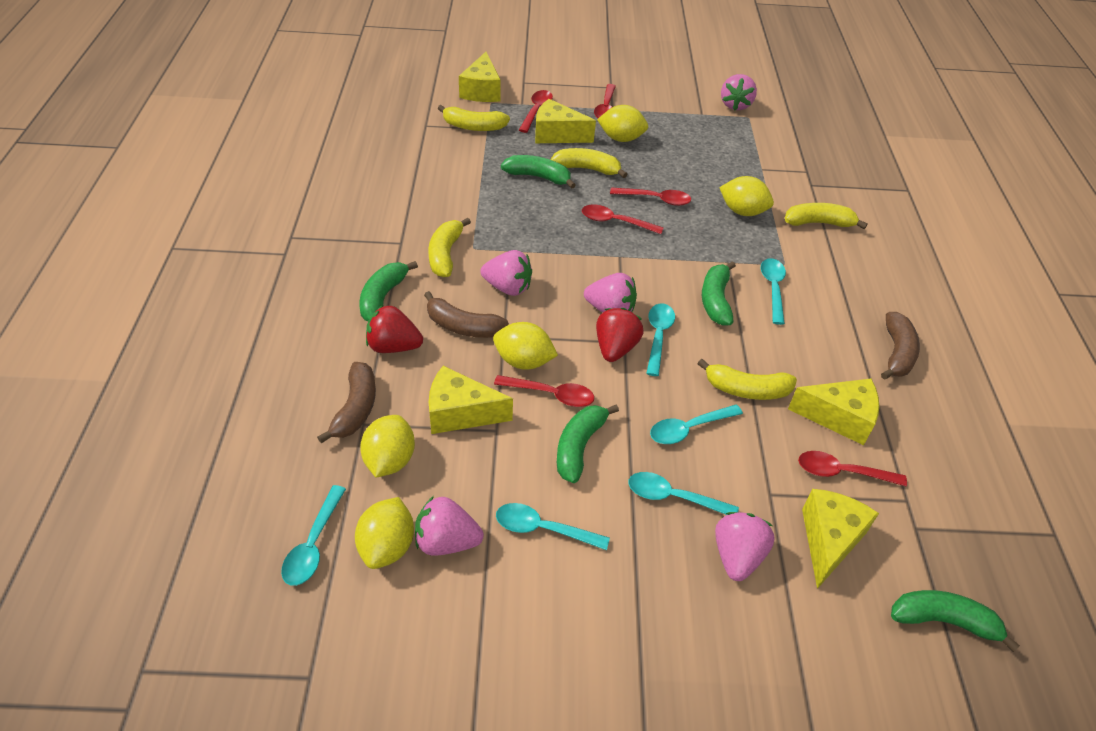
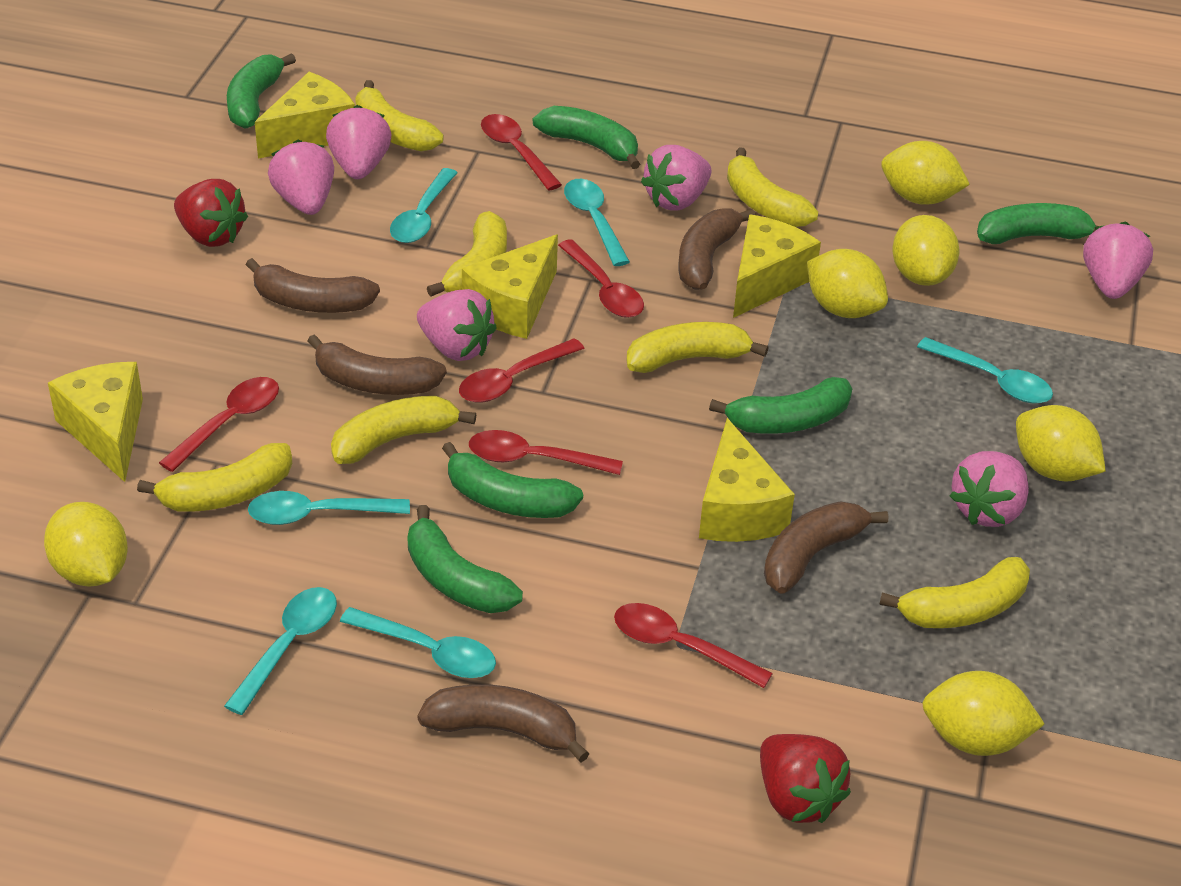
brown banana: [317,362,376,444] [424,291,509,338] [881,312,920,380] = 3 -> [246,258,380,313] [307,334,447,395] [417,684,590,762] [679,208,755,290] [764,501,888,594] = 5
green banana: [359,261,418,321] [501,155,576,189] [557,404,619,483] [702,261,736,325] [891,590,1020,652] = 5 -> [227,53,296,129] [407,505,523,613] [442,442,583,518] [533,106,640,169] [709,377,852,434] [977,203,1097,244] = 6
pink strawberry: [415,496,484,556] [480,250,532,296] [584,273,637,313] [715,512,775,581] [721,74,757,111] = 5 -> [268,140,334,215] [326,105,391,179] [417,289,497,361] [641,145,711,210] [950,451,1029,527] [1083,222,1153,299] = 6
yellow banana: [428,218,471,277] [438,105,510,131] [551,148,628,178] [697,359,797,400] [785,203,868,229] = 5 -> [137,443,292,512] [331,396,477,464] [355,80,443,152] [427,211,507,297] [626,322,768,373] [727,148,818,227] [879,557,1030,628] = 7
yellow lemon: [355,497,414,569] [360,415,415,477] [493,322,558,370] [597,105,648,142] [719,176,774,216] = 5 -> [44,502,128,587] [807,249,888,318] [881,141,970,205] [892,215,959,286] [922,671,1045,756] [1016,405,1106,482] = 6

